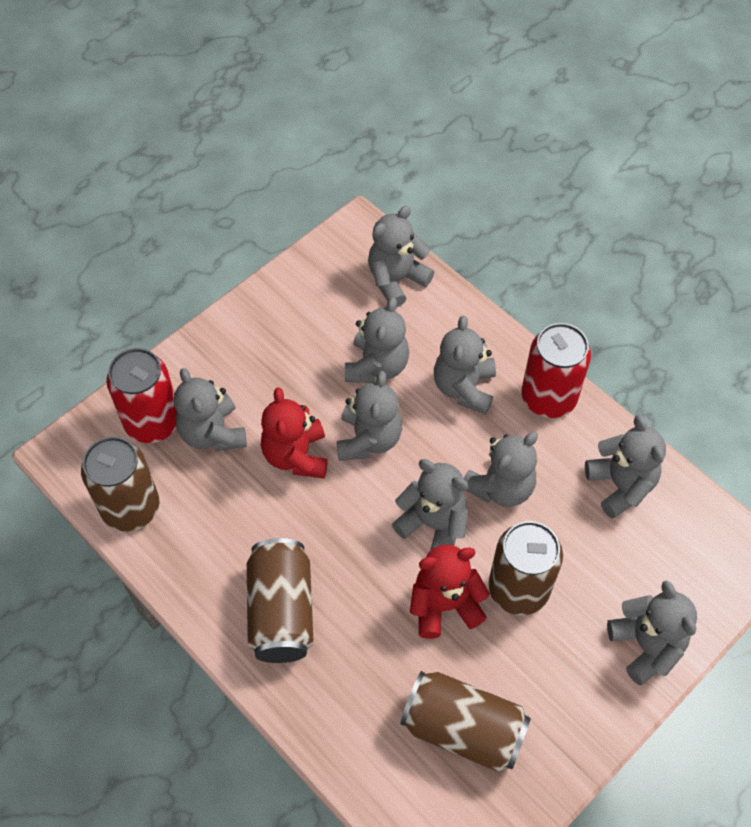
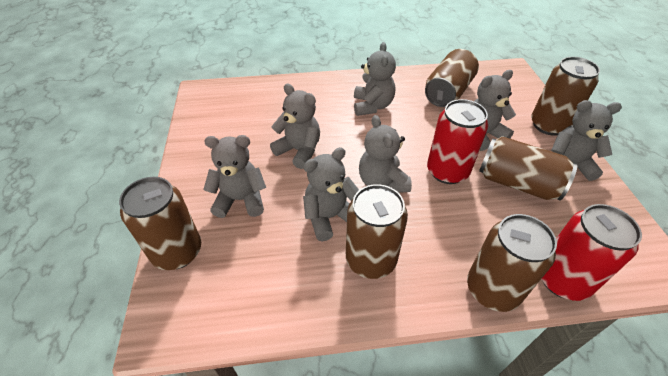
brown can: [81,437,159,531] [247,538,314,663] [400,671,531,772] [489,521,563,615] = 4 -> [119,177,201,270] [346,184,408,279] [425,49,479,107] [467,214,557,312] [479,136,577,201] [531,57,600,136] = 6
grey teddy bear: [174,368,247,451] [337,371,402,461] [345,297,409,383] [368,206,434,307] [392,459,468,551] [434,315,496,414] [463,432,538,507] [585,415,666,519] [607,580,697,685] = 9 -> [203,135,266,218] [270,84,320,169] [303,147,359,241] [354,42,396,116] [359,115,412,193] [474,70,516,151] [551,100,622,181] = 7
red teddy bear: [261,387,328,479] [410,544,490,639] = 2 -> none = 0

